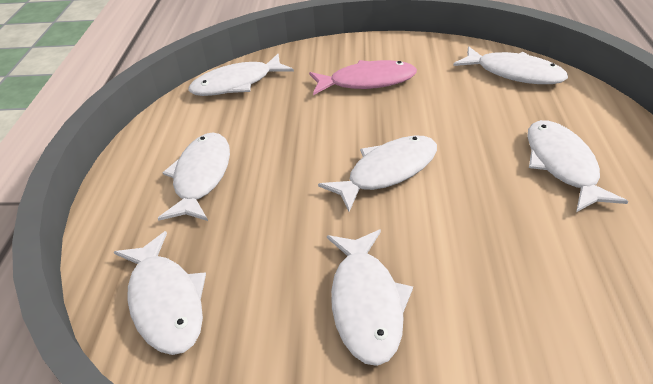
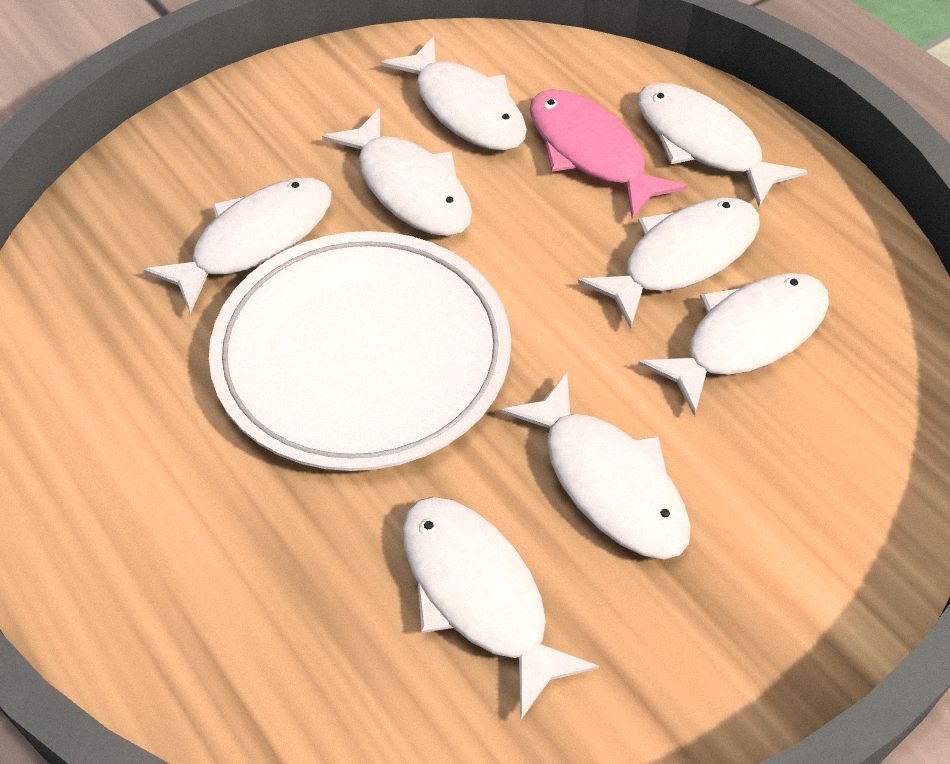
white fish: [114,231,206,355] [158,132,230,221] [189,54,294,96] [318,136,437,212] [327,230,413,366] [453,46,568,84] [527,120,628,212] = 7 -> [143,178,332,314] [322,108,472,236] [381,37,527,151] [402,497,599,720] [500,373,691,560] [578,198,760,329] [638,83,807,207] [638,273,829,416] = 8
white plate: none = 0 -> [209,231,511,471] = 1

